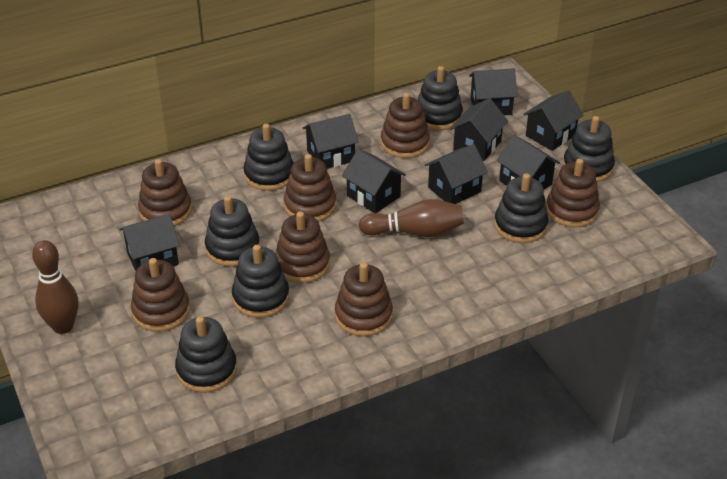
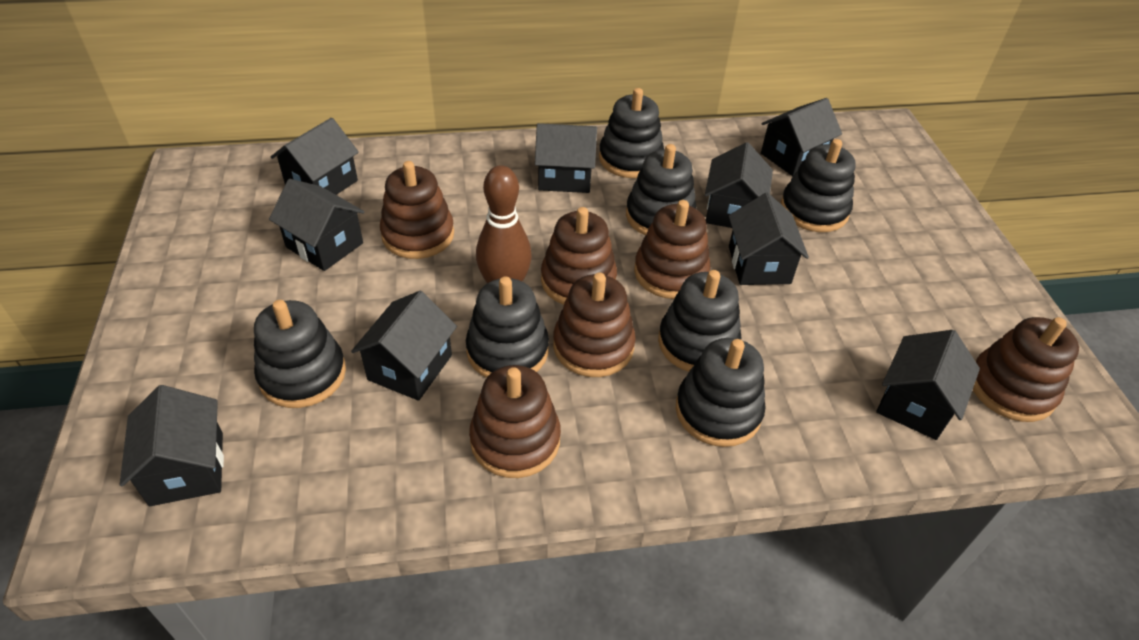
black house: [119,214,180,271] [303,114,359,169] [342,149,406,213] [425,144,488,204] [450,98,508,161] [469,68,518,115] [496,135,560,190] [523,90,584,151] = 8 -> [120,385,224,506] [269,179,365,271] [271,118,359,195] [351,291,457,401] [535,123,597,193] [705,142,773,228] [729,192,809,285] [761,98,842,176] [876,330,980,440] = 9
brown bowling pin: [32,240,79,334] [359,199,464,237] = 2 -> [476,165,532,283] = 1
brown stacking toy: [131,258,190,332] [138,159,192,226] [275,211,330,283] [284,154,336,222] [335,262,393,336] [381,93,430,158] [546,159,600,227] = 7 -> [380,161,454,259] [469,365,561,478] [541,207,617,305] [553,273,636,377] [634,200,711,299] [973,317,1079,422] = 6

